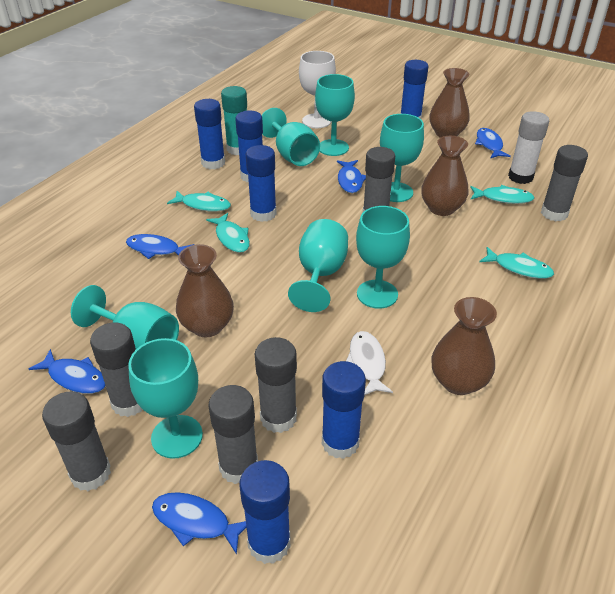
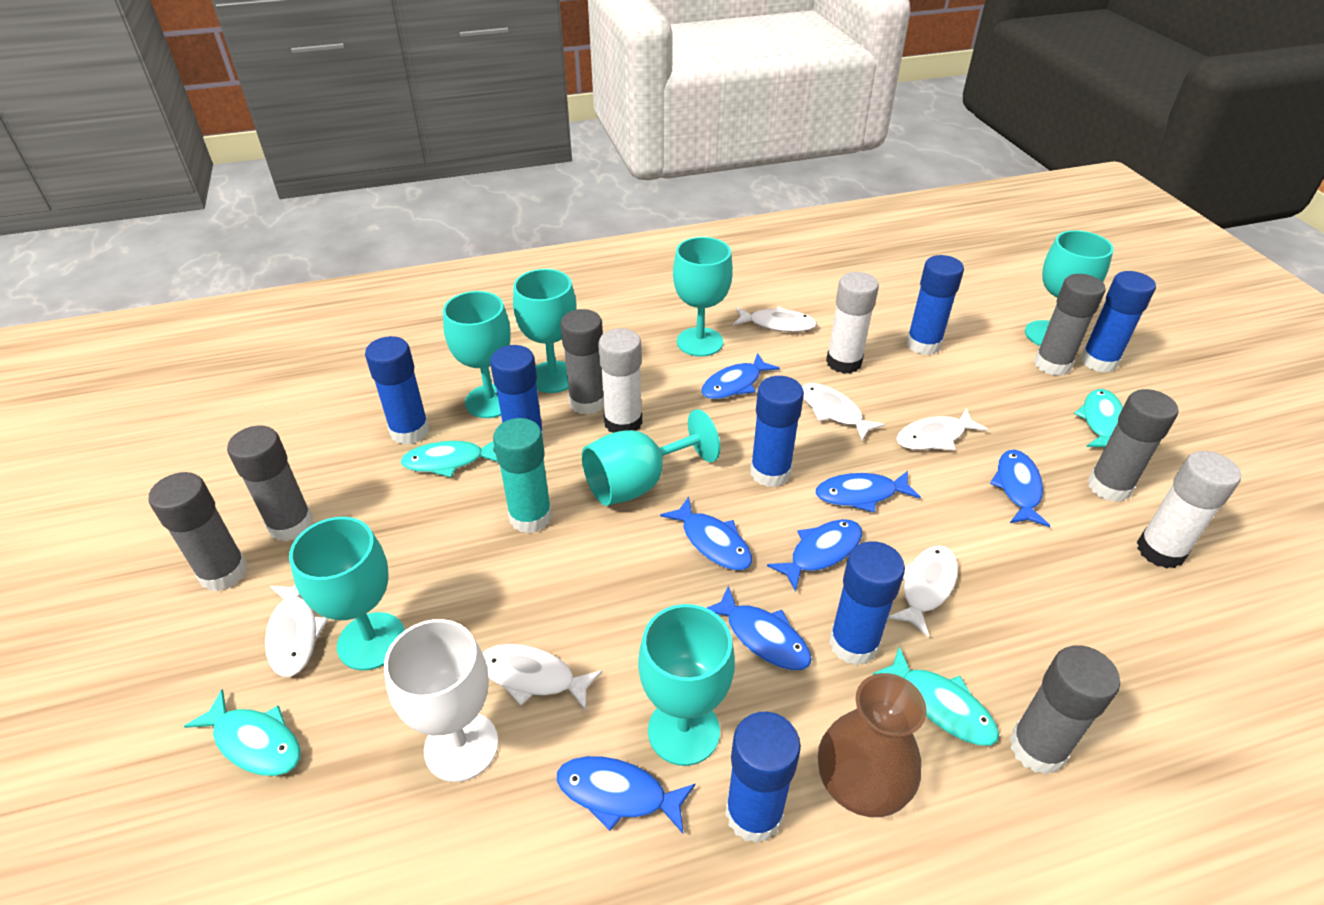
blue fish: [29,349,105,394] [126,234,194,259] [152,492,247,555] [337,160,366,193] [475,128,511,158] = 5 -> [556,756,696,833] [660,497,752,570] [701,353,780,399] [707,585,812,670] [767,519,862,592] [816,471,921,513] [990,450,1050,527] = 7
blue glue stick: [194,99,225,169] [235,111,263,182] [240,460,290,564] [246,145,277,222] [322,361,366,459] [400,60,428,119] = 6 -> [365,336,430,445] [490,345,544,443] [725,712,801,843] [750,376,804,487] [829,541,905,665] [906,255,964,355] [1081,271,1156,373] = 7
brown vase: [176,244,234,337] [421,136,469,216] [429,68,470,138] [431,297,497,395] = 4 -> [818,673,927,817] = 1
white fish: [346,331,393,395] = 1 -> [265,585,329,677] [483,644,603,711] [733,306,817,332] [802,383,885,441] [888,545,958,637] [896,408,988,450] = 6
white glue stick: [508,111,549,184] = 1 -> [598,328,642,433] [826,272,879,374] [1137,451,1241,569] = 3

